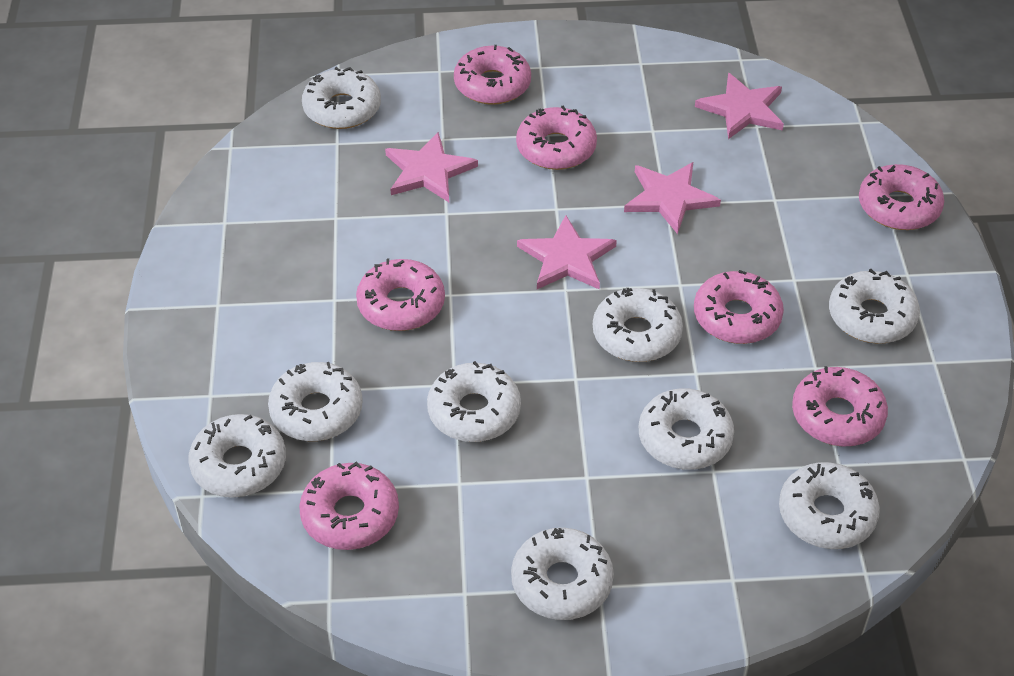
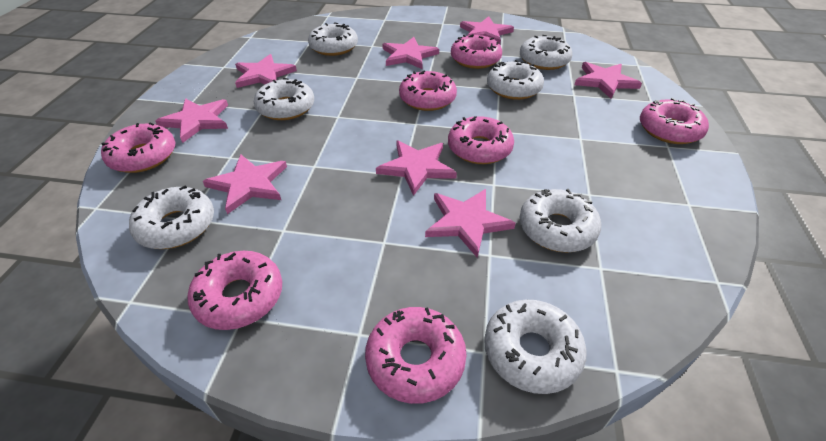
pink star: [385,132,478,202] [517,215,617,290] [624,162,721,234] [695,73,784,139] = 4 -> [155,98,228,143] [203,155,287,214] [235,54,297,88] [376,141,457,196] [382,37,439,69] [425,189,516,258] [460,16,514,44] [574,62,642,99] = 8
white donut: [188,414,286,498] [268,362,363,441] [302,67,381,129] [427,361,521,442] [511,528,614,620] [593,288,683,362] [639,388,734,470] [779,462,880,549] [829,269,920,344] = 9 -> [129,185,214,249] [254,78,314,120] [308,22,358,56] [484,299,587,394] [487,60,544,100] [519,189,601,253] [520,35,573,70] = 7

